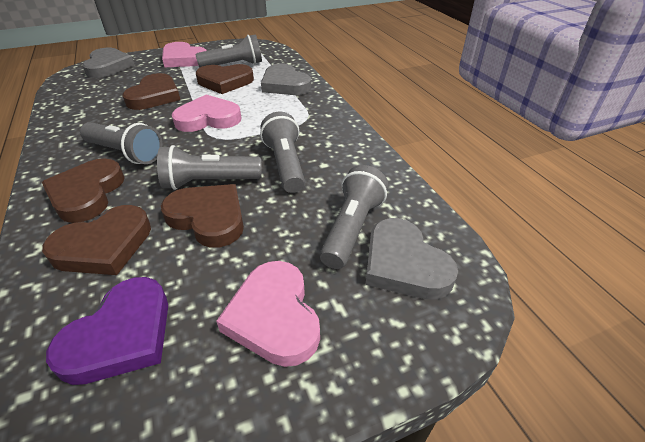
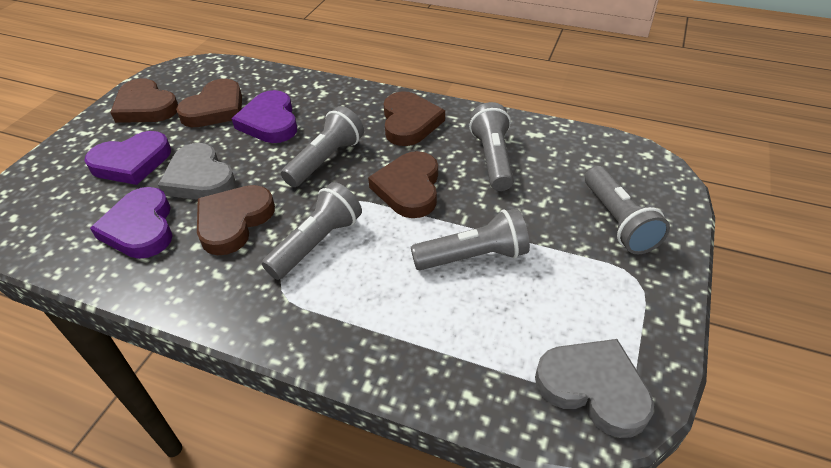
grey heart: [83,48,135,78] [261,63,311,95] [365,218,458,300] = 3 -> [158,143,236,200] [535,339,654,438] = 2
pink heart: [162,42,207,67] [172,94,241,132] [216,261,320,367] = 3 -> none = 0
purple heart: [46,277,168,385] = 1 -> [84,131,171,185] [90,187,173,259] [232,90,297,143] = 3

